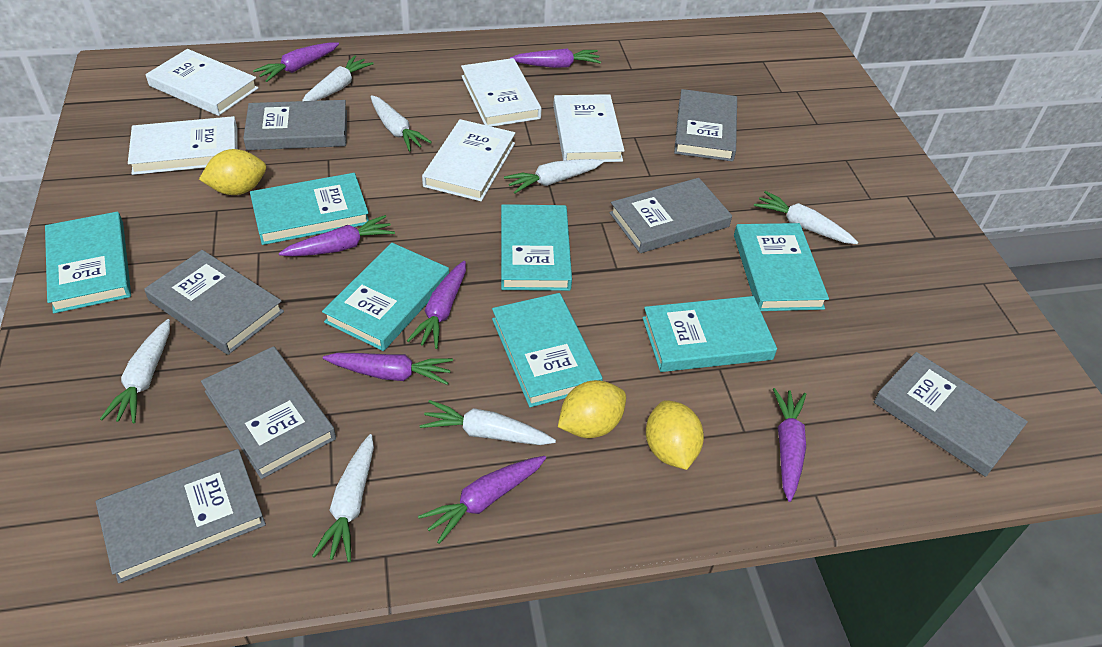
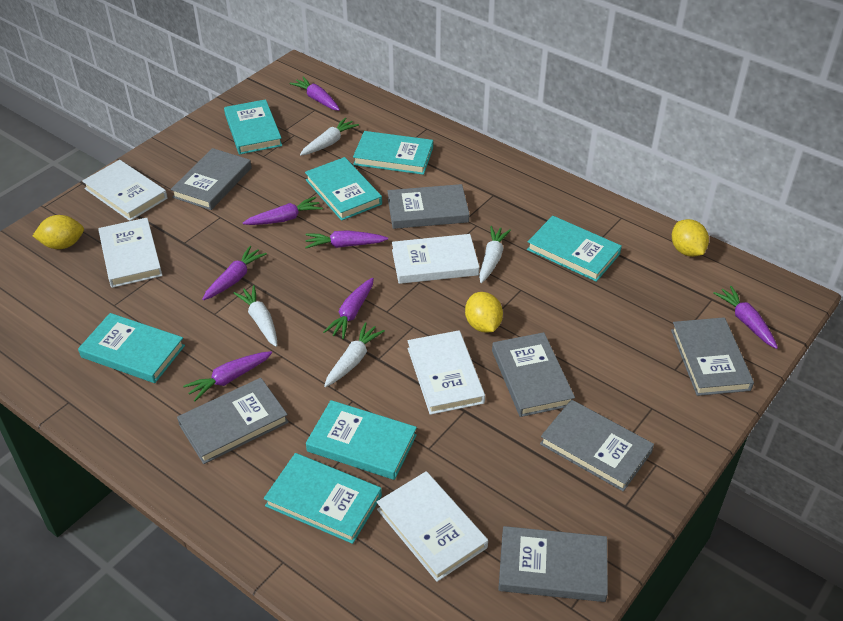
white carrot: [100,319,170,424] [302,55,374,101] [312,434,374,562] [371,95,432,152] [420,400,556,445] [504,159,604,194] [754,191,858,244] = 7 -> [234,285,277,347] [300,118,359,156] [324,322,385,387] [479,226,511,283] = 4

